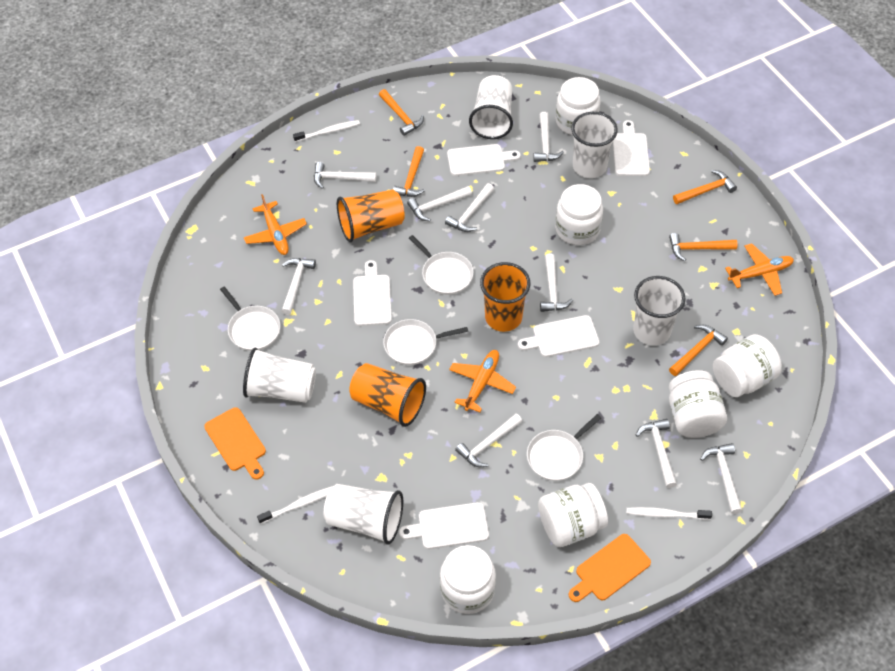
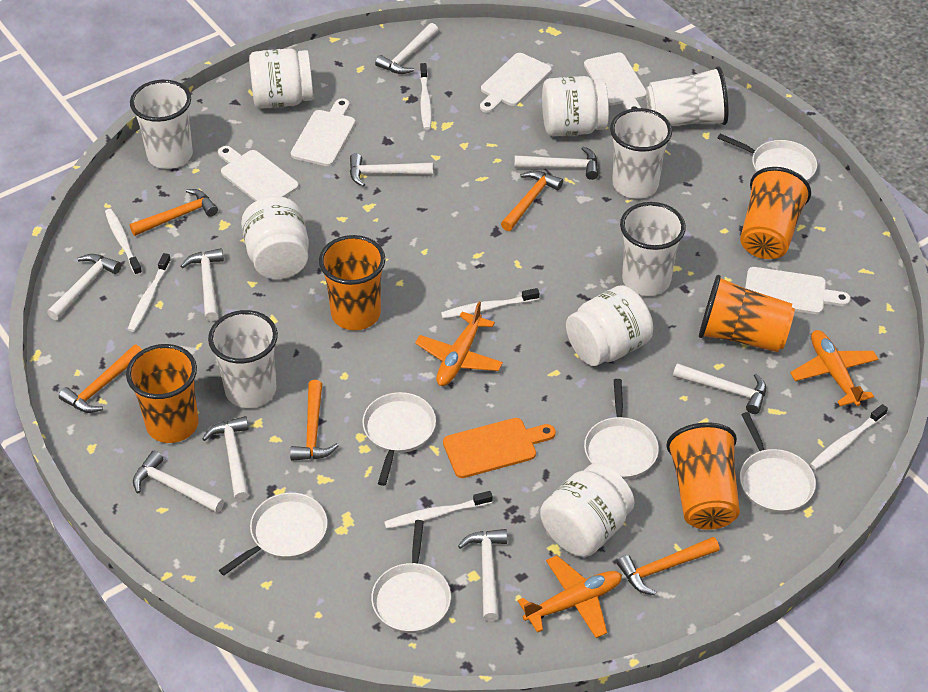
orange cup: [337,190,405,242] [349,363,426,427] [480,262,531,332] = 3 -> [126,344,198,443] [319,235,385,330] [666,422,740,530] [699,275,795,352] [740,167,811,259] = 5
orange cutting board: [204,407,266,479] [569,534,651,602] = 2 -> [443,418,556,478] = 1
white jar: [440,545,496,614] [538,483,608,547] [555,77,601,135] [555,184,603,245] [669,370,727,438] [713,334,782,397] = 6 -> [241,196,309,279] [249,48,313,109] [540,463,635,557] [542,76,609,137] [566,285,653,366] = 5
white pan: [220,286,280,351] [383,319,468,365] [409,235,474,295] [527,414,601,481] = 4 -> [219,493,328,576] [362,392,436,486] [371,520,451,633] [584,379,659,479] [718,134,817,182] [740,412,816,513] = 6
white toothbrush: [257,486,333,524] [293,120,360,142] [626,507,712,520] = 3 -> [105,209,142,275] [127,253,171,332] [384,491,493,529] [420,63,432,130] [441,288,539,319] [810,404,888,470] = 6

